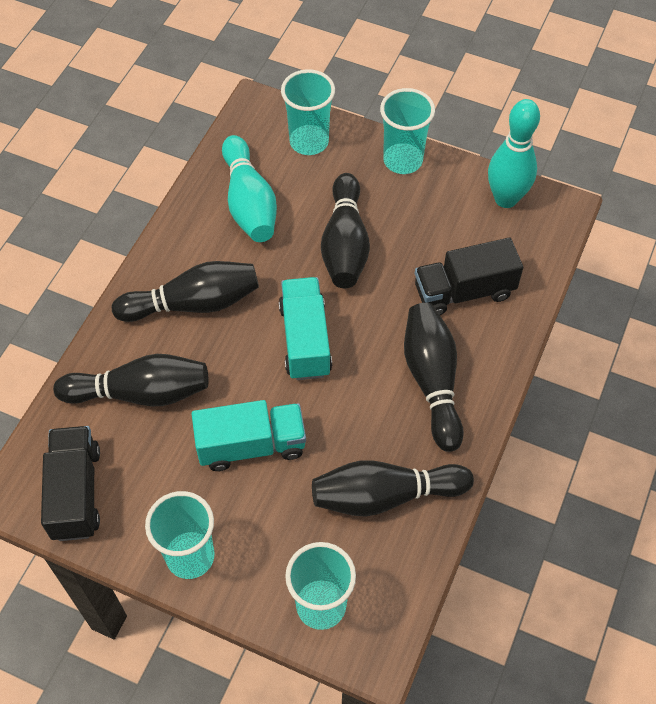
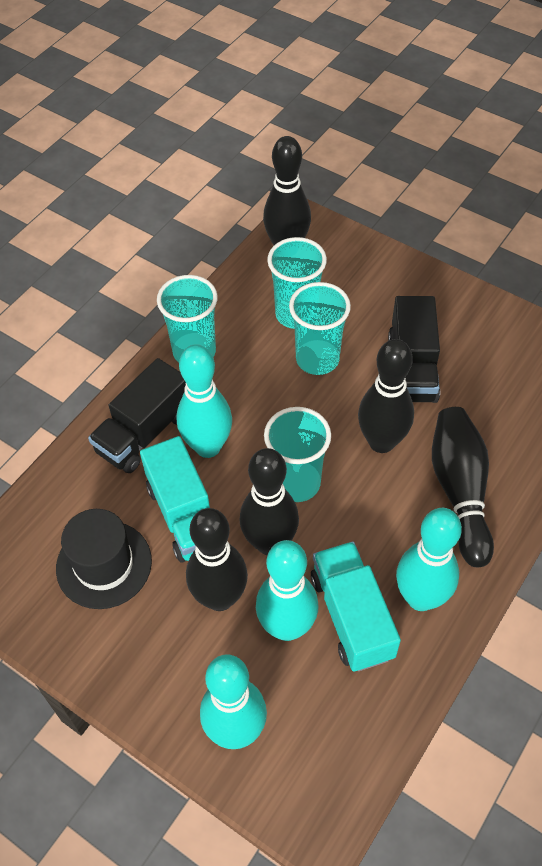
black hat: none = 0 -> [56,509,152,609] = 1
turquoise bowling pin: [222,135,277,242] [488,99,540,208] = 2 -> [176,344,232,458] [200,654,267,749] [256,540,318,641] [396,508,462,611] = 4

